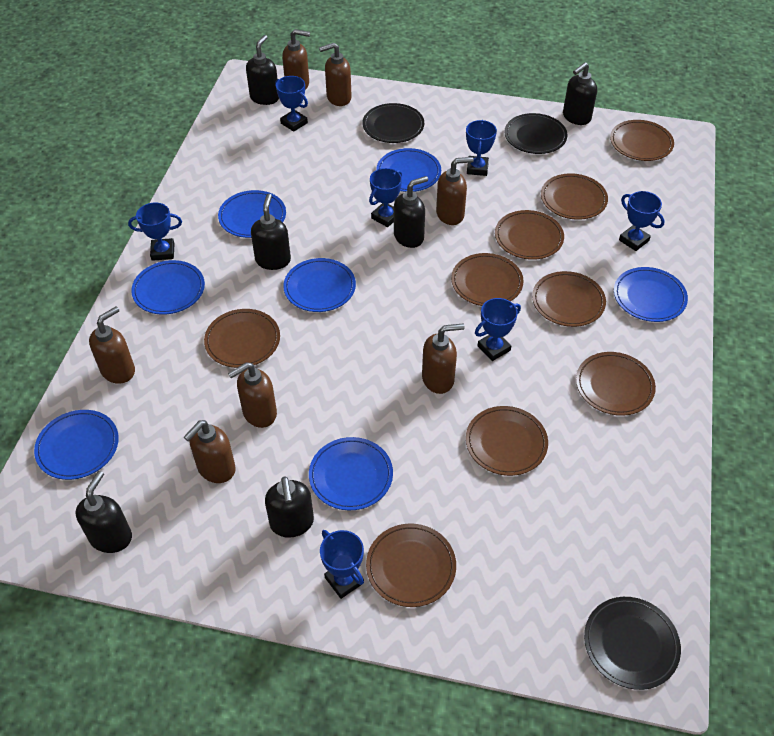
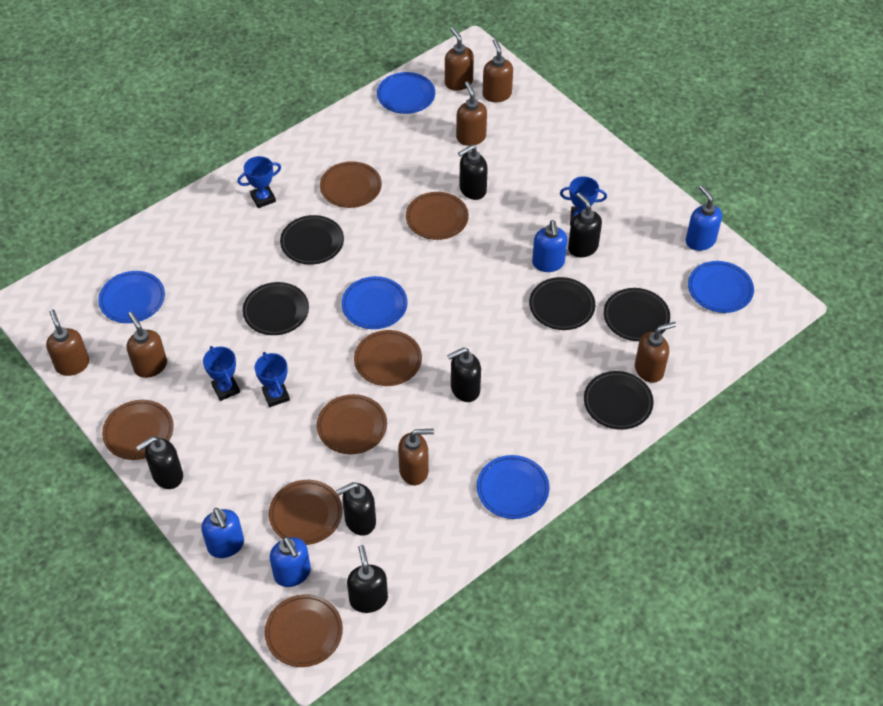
black plate: [363,103,424,143] [504,113,567,154] [584,597,681,690] = 3 -> [242,282,309,335] [280,215,344,265] [529,277,595,330] [584,371,654,430] [604,288,670,341] = 5
blue plate: [34,410,119,480] [131,260,205,315] [218,190,286,238] [283,258,356,312] [309,437,393,511] [376,148,441,192] [614,267,688,322] = 7 -> [98,271,165,323] [341,276,408,329] [377,72,435,114] [477,455,549,519] [688,261,754,313] = 5
blue soap dispenser: none = 0 -> [201,508,244,558] [270,537,311,587] [532,220,567,272] [686,185,722,251] = 4
blue trophy: [128,203,182,261] [275,76,308,132] [320,530,364,599] [369,168,402,227] [466,120,497,176] [475,298,521,361] [619,191,665,251] = 7 -> [203,346,240,401] [238,156,281,208] [255,352,290,407] [560,176,607,226] = 4
brown plate: [204,309,280,368] [366,523,456,607] [451,253,524,306] [466,406,548,476] [495,210,564,260] [532,271,606,327] [541,173,608,220] [576,352,656,416] [610,120,674,161] = 9 -> [102,400,174,460] [265,594,343,667] [269,480,342,545] [317,394,387,454] [320,161,382,208] [354,330,422,386] [406,192,469,240] = 7

